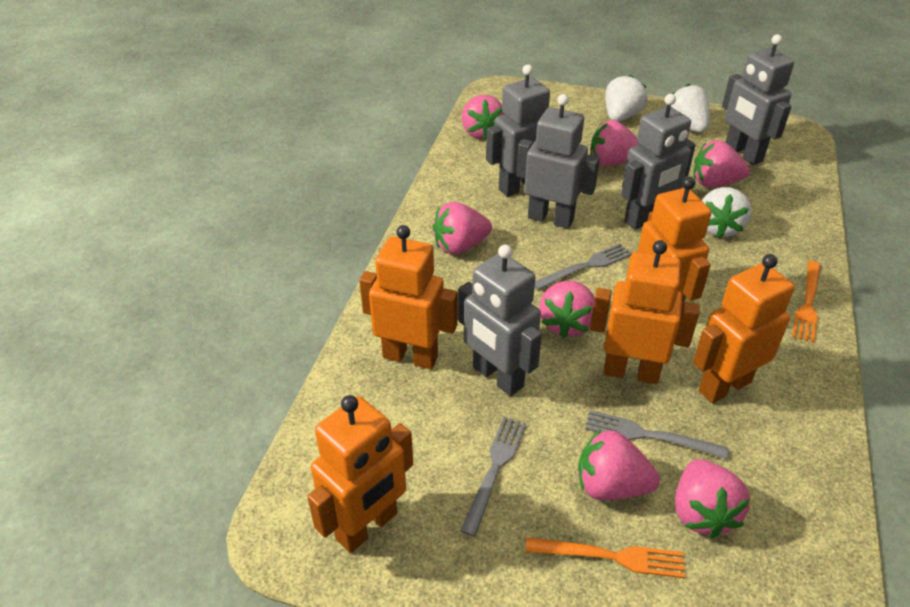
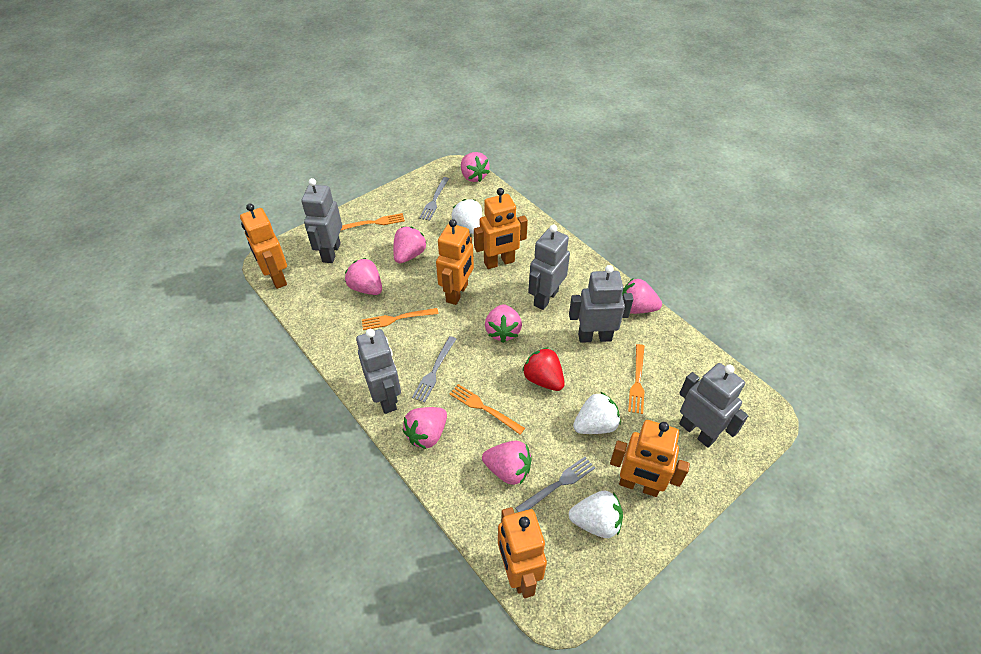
orange fork: [525,538,685,578] [792,261,821,343] = 2 -> [341,213,405,230] [362,308,439,330] [450,384,525,435] [628,344,645,414] = 4
red strawberry: none = 0 -> [522,347,565,391] = 1

